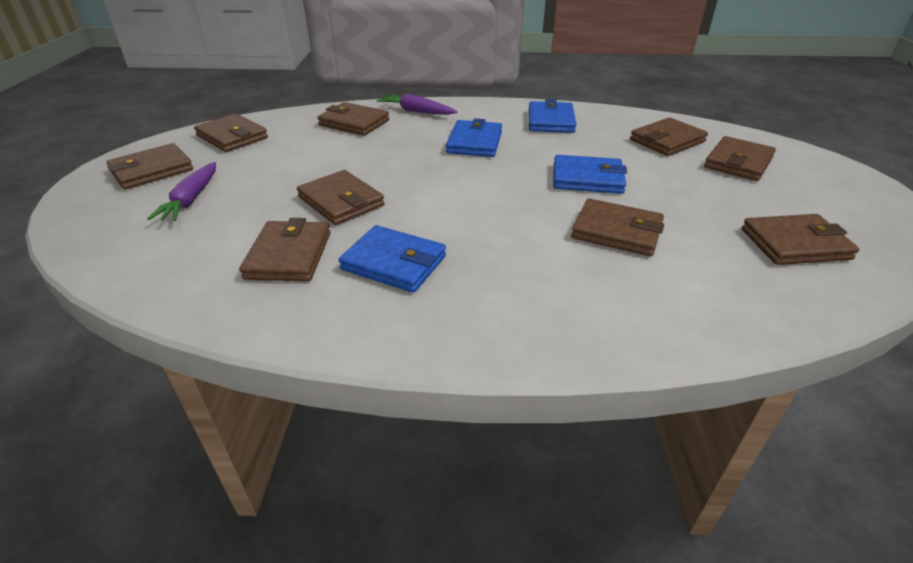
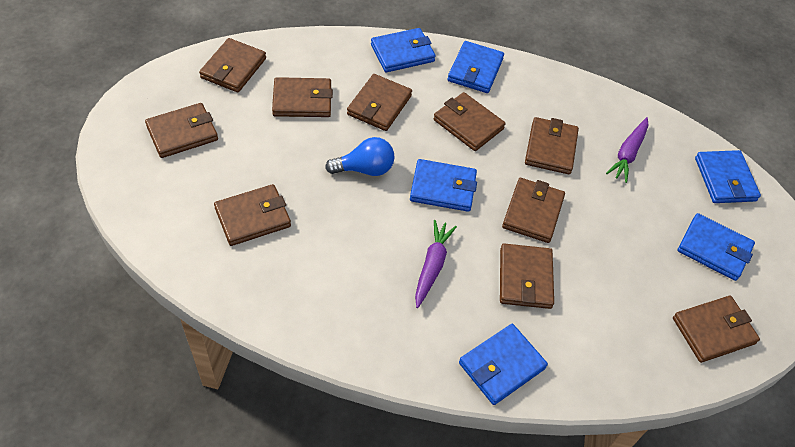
blue light bulb: none = 0 -> [325,137,395,176] = 1
blue wallet: [339,225,446,293] [446,118,502,157] [528,99,576,133] [553,155,627,194] = 4 -> [371,28,436,72] [410,159,477,212] [448,41,504,93] [459,324,548,405] [677,213,755,281] [695,150,761,203] = 6
brown wallet: [107,143,193,189] [194,114,268,152] [239,218,330,282] [297,170,385,225] [318,102,389,136] [571,198,664,256] [630,118,708,156] [704,136,776,181] [742,214,859,265] = 9 -> [145,103,218,158] [199,38,266,92] [214,184,291,246] [272,77,333,117] [347,74,412,131] [434,92,506,151] [500,243,554,309] [502,178,565,243] [525,117,579,174] [673,296,760,363] = 10

